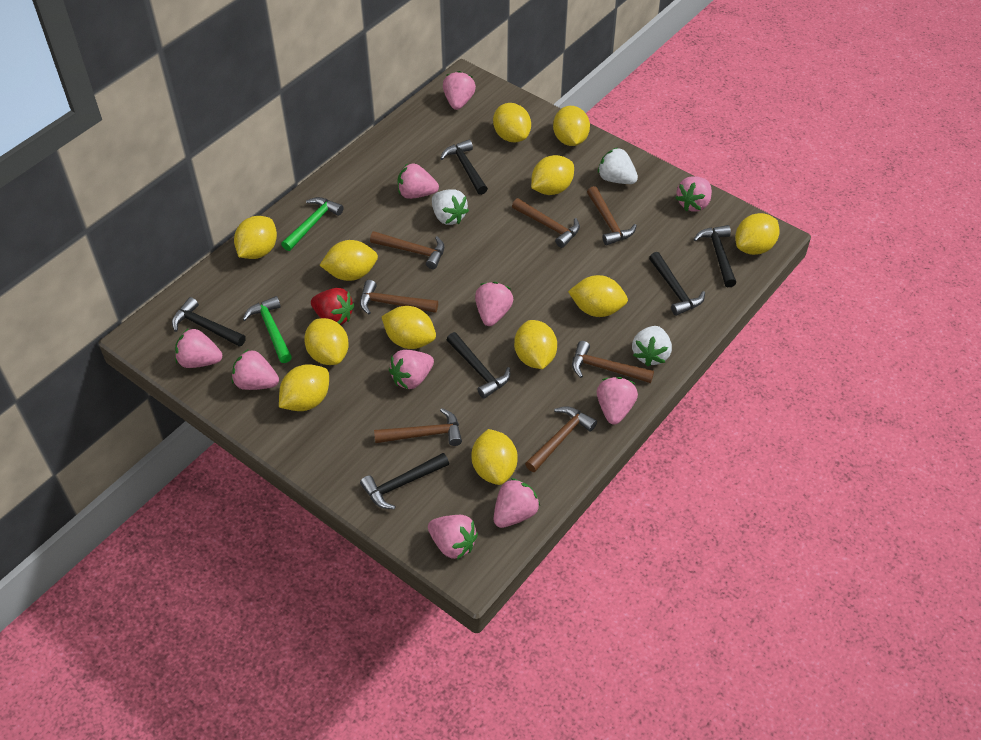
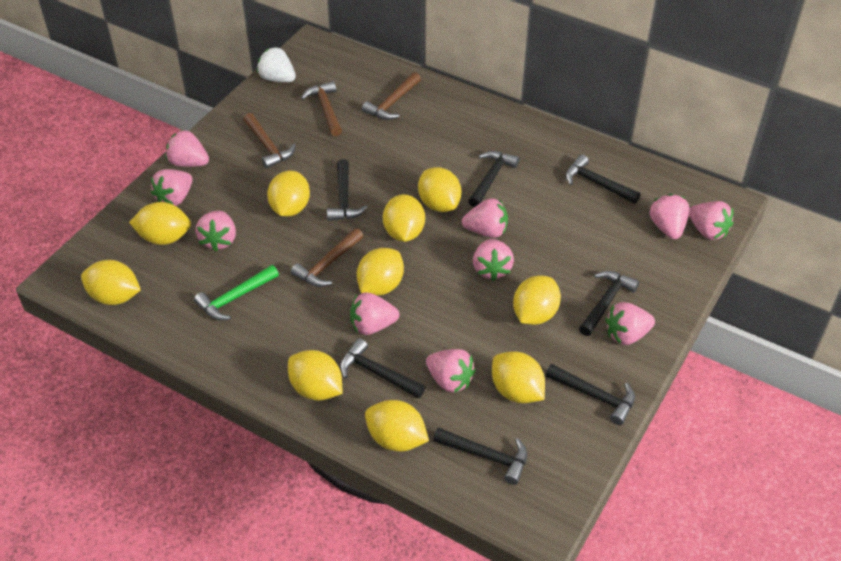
black hammer: [172,297,246,347] [360,453,449,509] [440,140,488,195] [447,332,510,399] [649,252,705,316] [694,225,736,287] = 6 -> [327,159,368,221] [340,338,425,399] [433,427,527,485] [468,151,519,207] [546,364,635,425] [566,155,641,204] [579,271,639,336] = 7
brown hammer: [360,280,438,315] [370,231,444,269] [374,408,462,446] [512,198,580,248] [525,406,597,472] [572,341,654,383] [587,186,637,245] = 7 -> [243,113,296,169] [291,228,363,287] [301,81,342,136] [362,72,421,120] = 4
green hammer: [242,296,292,363] [281,197,344,251] = 2 -> [194,265,279,320] = 1
red strawberry: [311,288,354,325] = 1 -> none = 0
white strawberry: [432,189,469,225] [598,148,638,184] [632,326,672,367] = 3 -> [257,47,296,82] = 1
yellow lemon: [234,216,277,259] [279,365,329,411] [304,318,349,365] [319,240,378,281] [381,306,436,349] [471,429,518,485] [493,103,531,142] [514,320,557,369] [531,155,574,195] [553,106,590,146] [568,275,628,317] [735,213,779,255] = 12 -> [81,260,141,305] [129,202,191,245] [267,171,310,216] [288,350,342,401] [357,248,404,296] [365,400,429,452] [383,194,425,242] [418,167,461,212] [492,352,545,403] [513,275,561,325] = 10

